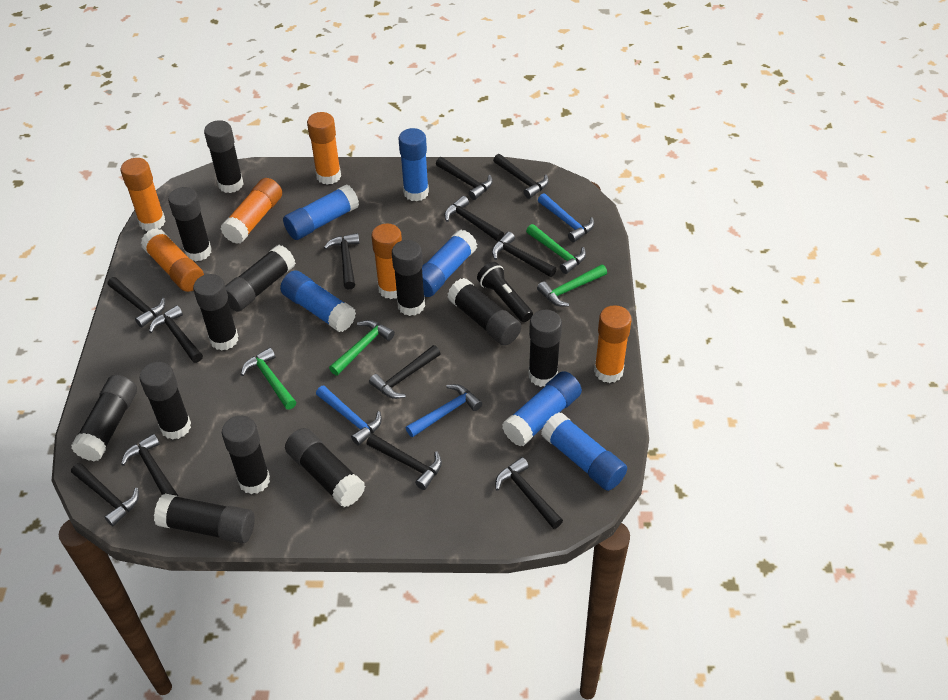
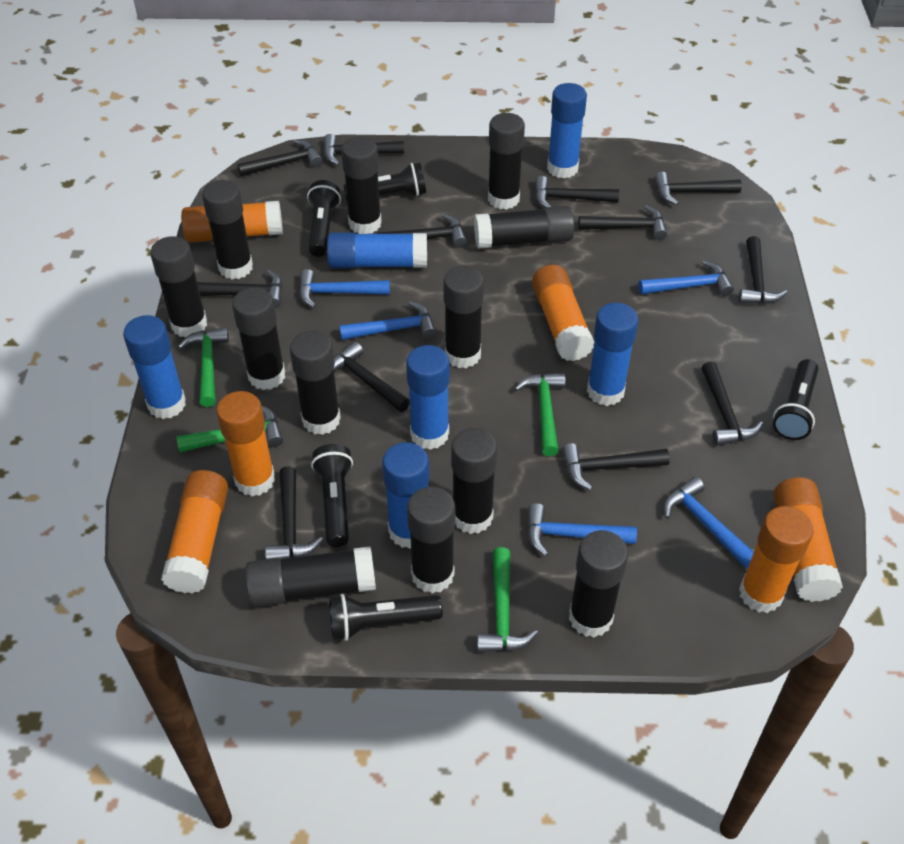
black flashlight: [477,262,533,322] = 1 -> [307,180,341,257] [311,444,353,547] [329,594,443,641] [343,162,426,200] [773,359,818,440] = 5
blue hammer: [316,385,382,446] [406,384,482,437] [538,193,594,242] = 3 -> [299,269,390,308] [339,301,437,340] [527,503,637,556] [639,260,734,296] [664,477,754,568] = 5

